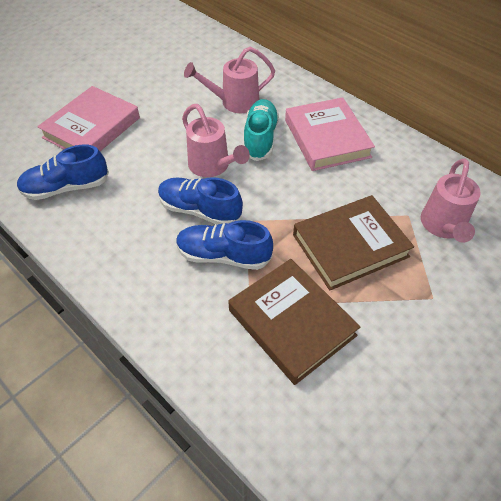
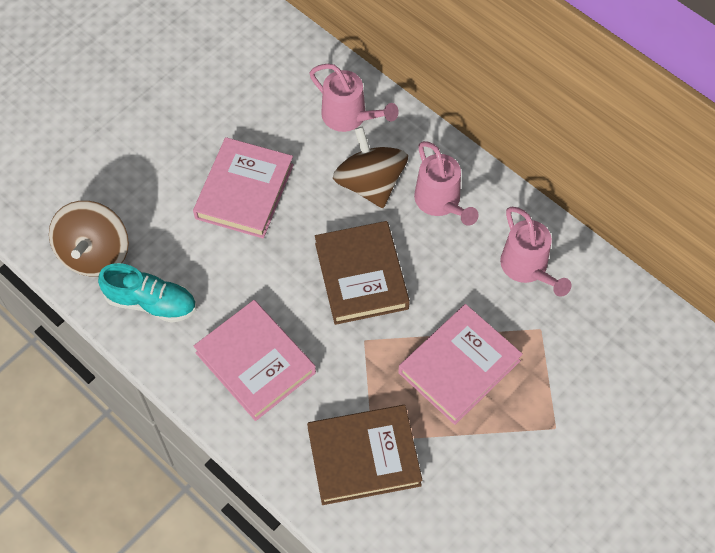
blue shoe: [17,145,109,200] [158,177,243,225] [176,220,273,270] = 3 -> none = 0
brown spinning top: none = 0 -> [49,201,129,276] [333,127,408,208] = 2
pink book: [37,86,140,151] [285,97,375,171] = 2 -> [193,137,294,238] [194,300,316,421] [398,304,523,425] = 3

